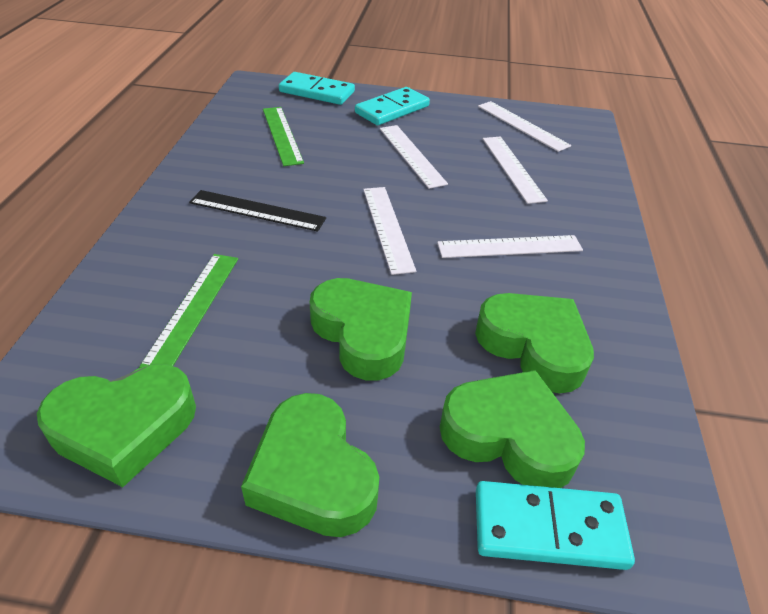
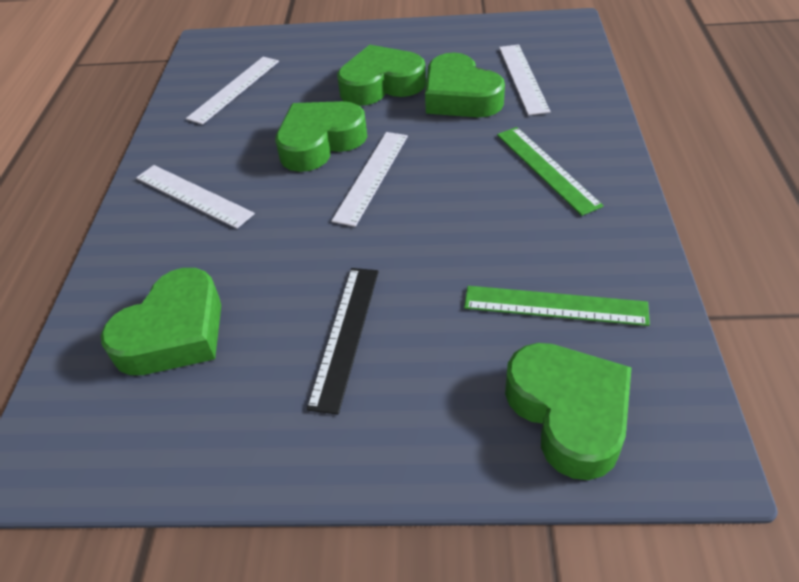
turquoise domino: [279,72,355,105] [355,87,430,125] [476,481,635,570] = 3 -> none = 0
white ruler: [363,187,416,275] [380,125,448,189] [437,235,583,258] [478,101,571,152] [483,137,548,204] = 5 -> [136,165,255,229] [186,57,279,125] [331,132,408,227] [499,45,551,115] = 4

